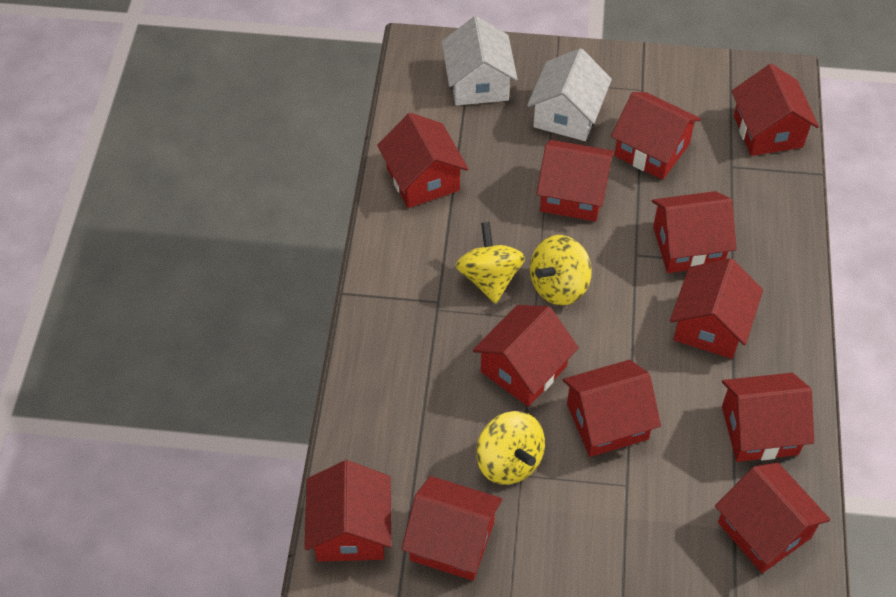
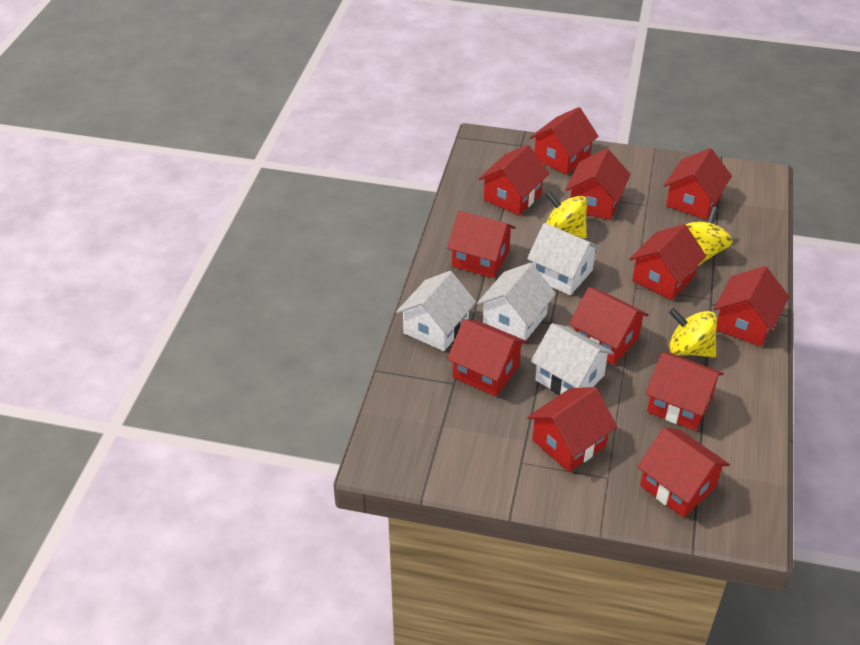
white house: [442,16,518,105] [527,48,612,141] = 2 -> [396,271,476,351] [477,263,556,340] [527,223,601,295] [531,323,614,395] = 4

